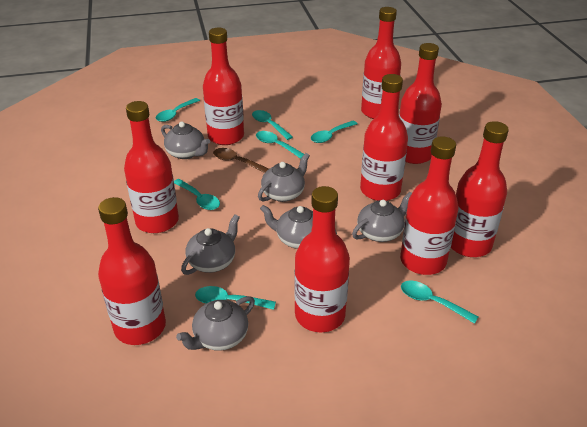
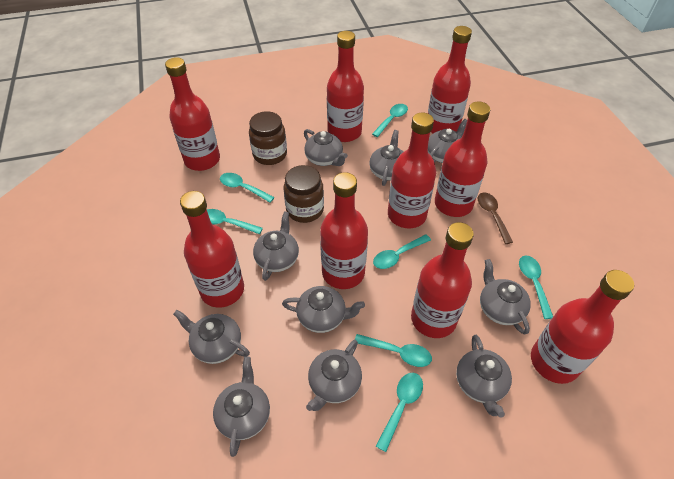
brown jar: none = 0 -> [249,111,287,165] [284,165,324,223] = 2
grey teapot: [161,122,210,159] [176,296,255,351] [181,214,240,275] [258,153,310,202] [260,205,337,249] [352,192,412,242] = 6 -> [173,310,250,364] [213,357,270,457] [253,211,299,281] [282,286,365,333] [304,129,348,166] [306,340,362,411] [369,130,404,186] [428,119,467,163] [456,335,512,418] [480,259,531,335] = 10

